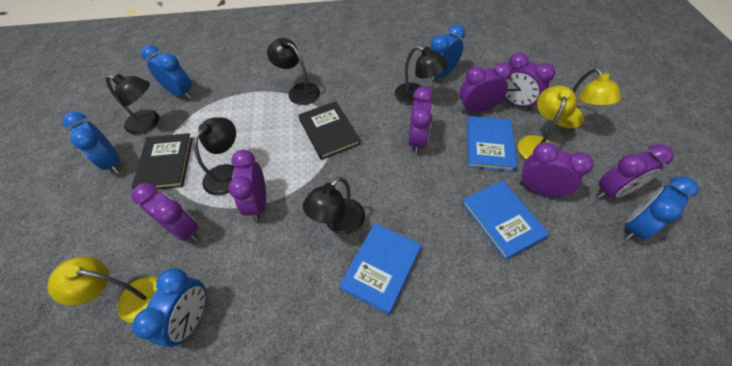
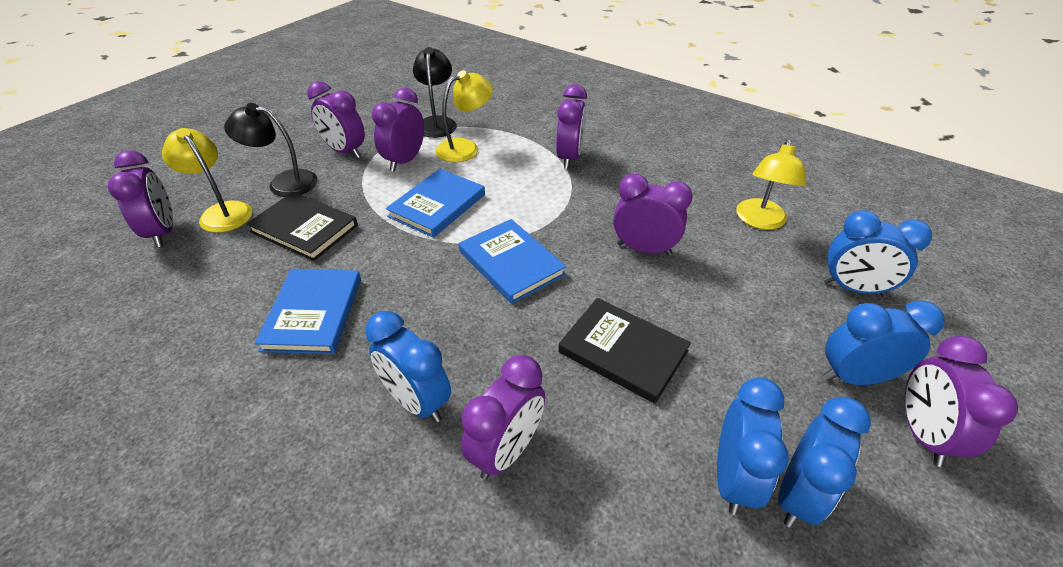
black lamp: [105,74,159,135] [193,117,236,196] [267,38,320,105] [303,177,365,234] [395,46,448,105] = 5 -> [224,103,318,197] [413,47,457,138] = 2

